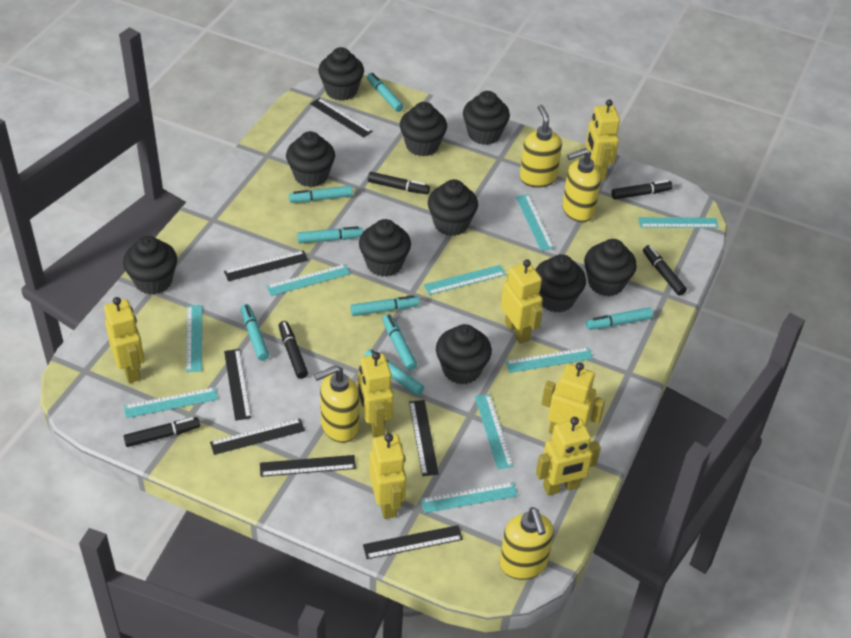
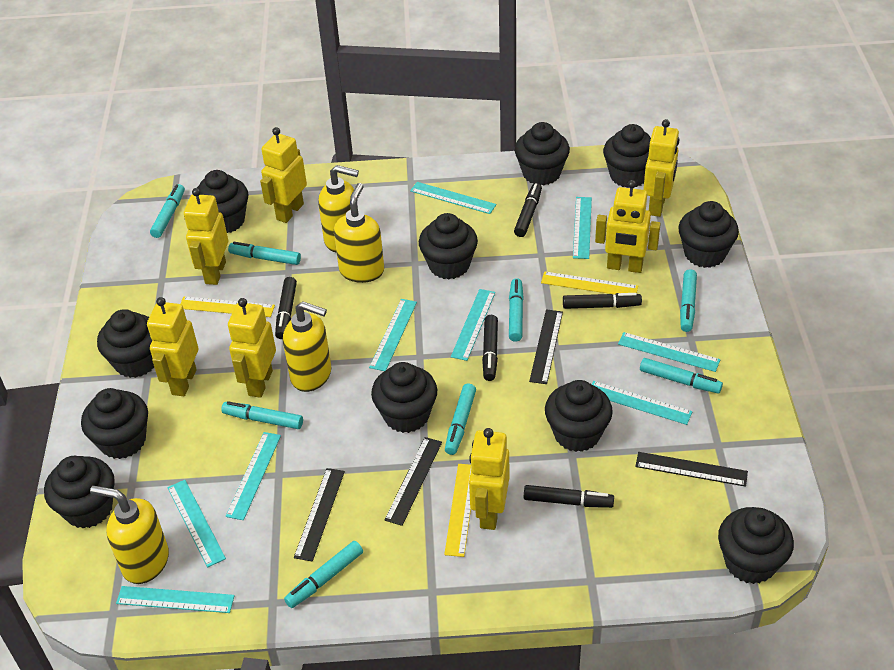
black cupcake: [123,236,177,295] [286,131,335,187] [318,47,364,101] [359,219,411,277] [400,102,447,157] [428,179,478,236] [436,324,492,384] [463,91,510,145] [535,254,586,313] [584,239,637,296] = 10 -> [44,456,115,528] [81,388,148,459] [97,309,154,378] [197,170,249,233] [371,362,437,433] [419,213,478,279] [515,122,570,185] [545,380,613,452] [603,124,651,188] [679,201,739,268] [718,507,794,584] = 11
black ruler: [210,419,305,455] [224,251,308,281] [224,349,251,421] [260,455,356,477] [310,98,373,138] [363,525,463,559] [409,400,439,476] = 7 -> [294,468,345,562] [385,437,442,526] [529,309,563,384] [635,452,748,487] = 4
yellow ruler: none = 0 -> [180,296,275,317] [444,464,471,557] [541,271,638,295] = 3

